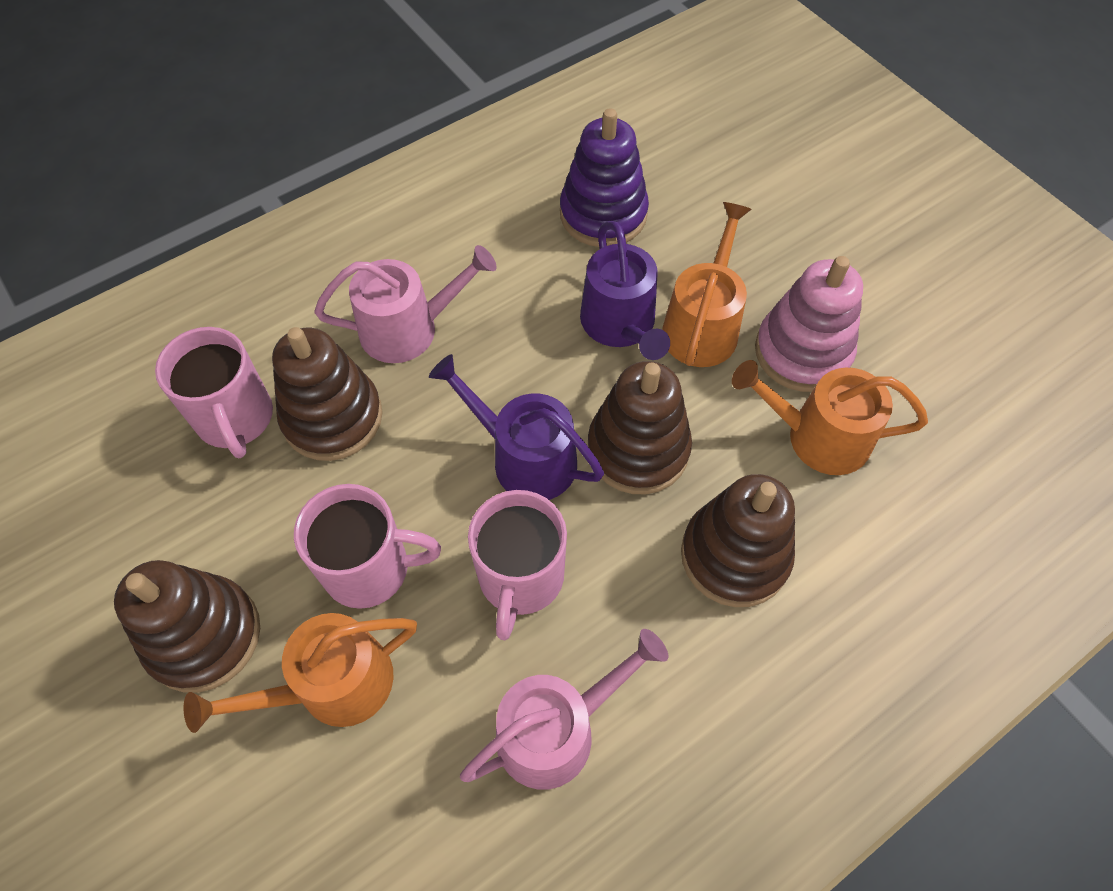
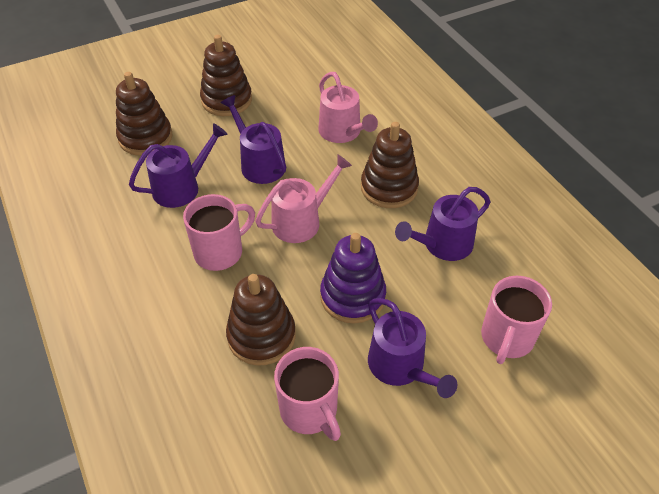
orange watering can: [184,613,417,733] [662,202,752,367] [732,360,928,475] = 3 -> none = 0
pink stacking toy: [755,256,863,392] = 1 -> none = 0
purple watering can: [429,354,604,500] [580,221,670,360] = 2 -> [129,123,227,208] [221,95,286,184] [368,298,457,398] [395,187,490,261] = 4

